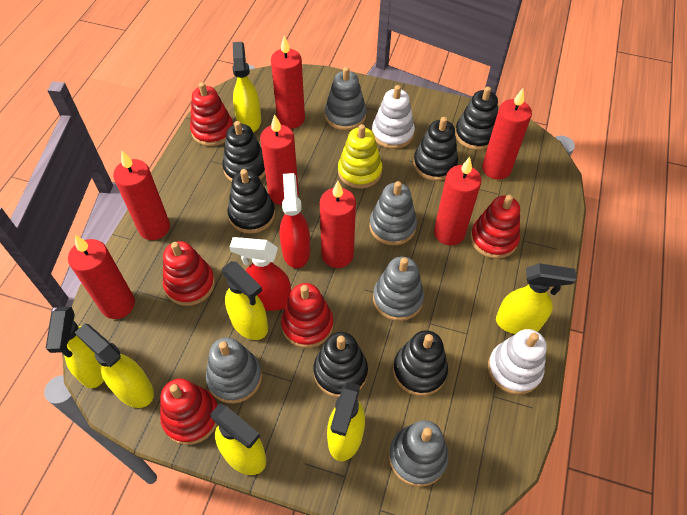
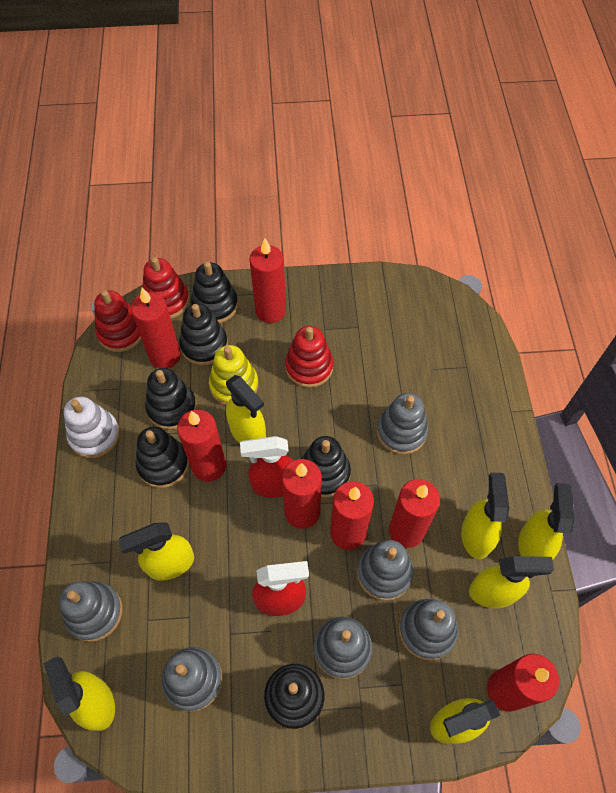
grey stacking toy: [206,337,262,403] [325,67,366,131] [369,181,417,245] [373,256,424,321] [389,420,448,487] = 5 -> [59,582,123,642] [161,647,223,712] [314,617,372,679] [357,540,414,601] [377,393,428,455] [399,599,458,660] = 6
red stacking toy: [160,379,218,445] [163,241,215,306] [190,82,233,146] [281,283,333,348] [470,195,520,259] = 5 -> [94,290,142,352] [143,257,189,319] [285,326,334,388] = 3
white stacking toy: [372,85,415,149] [488,329,547,395] = 2 -> [64,397,120,458] = 1

